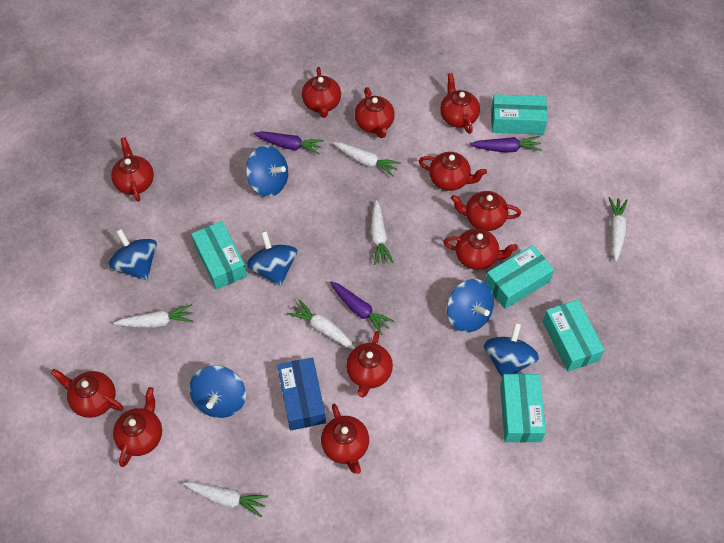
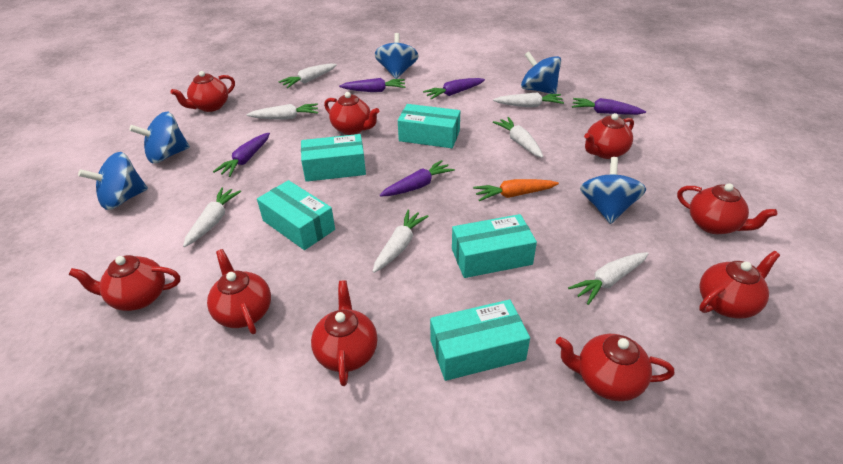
blue box: [277,357,326,431] = 1 -> none = 0
blue spinning top: [108,229,157,280] [189,365,246,418] [246,146,288,197] [246,231,298,286] [447,279,494,333] [483,322,539,378] = 6 -> [78,152,148,210] [129,112,190,163] [375,33,419,79] [521,51,561,94] [580,157,646,224] = 5
orange carrot: none = 0 -> [473,179,559,201] = 1
purple carrot: [254,131,324,155] [330,281,395,335] [470,136,542,153] = 3 -> [213,133,270,177] [339,78,405,92] [380,160,455,197] [423,78,485,100] [572,98,646,115] = 5
red teapot: [51,369,123,418] [111,137,154,202] [113,387,162,467] [302,67,341,118] [321,404,369,474] [346,331,393,397] [355,87,395,138] [419,152,487,191] [440,73,480,134] [443,228,518,270] [451,191,521,231] = 11 -> [69,255,180,311] [171,71,235,112] [207,249,271,334] [311,280,378,386] [324,92,379,135] [556,334,674,401] [584,113,634,159] [677,183,777,234] [699,251,780,319] = 9
white carrot: [113,304,194,328] [183,482,268,517] [287,299,355,349] [333,142,401,177] [371,200,394,265] [609,197,628,261] = 6 -> [183,188,241,247] [247,104,318,120] [279,64,337,88] [373,209,429,273] [493,92,564,107] [493,117,543,158] [568,252,649,305] = 7

